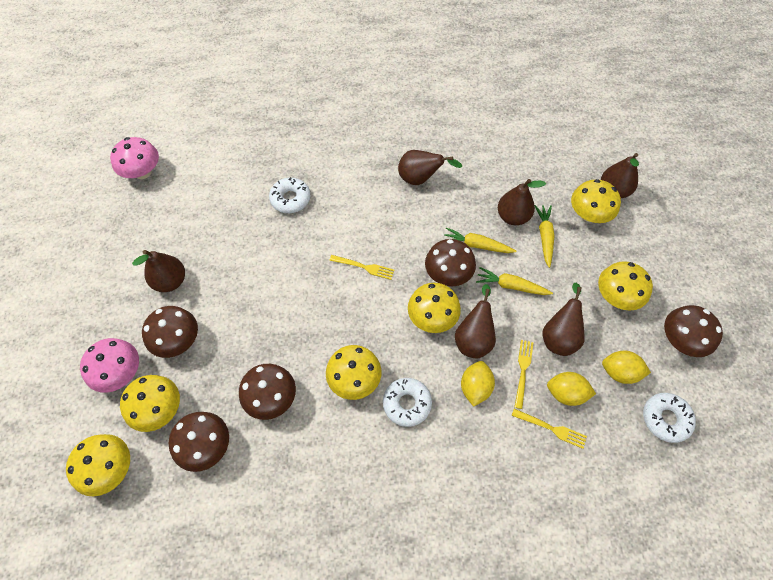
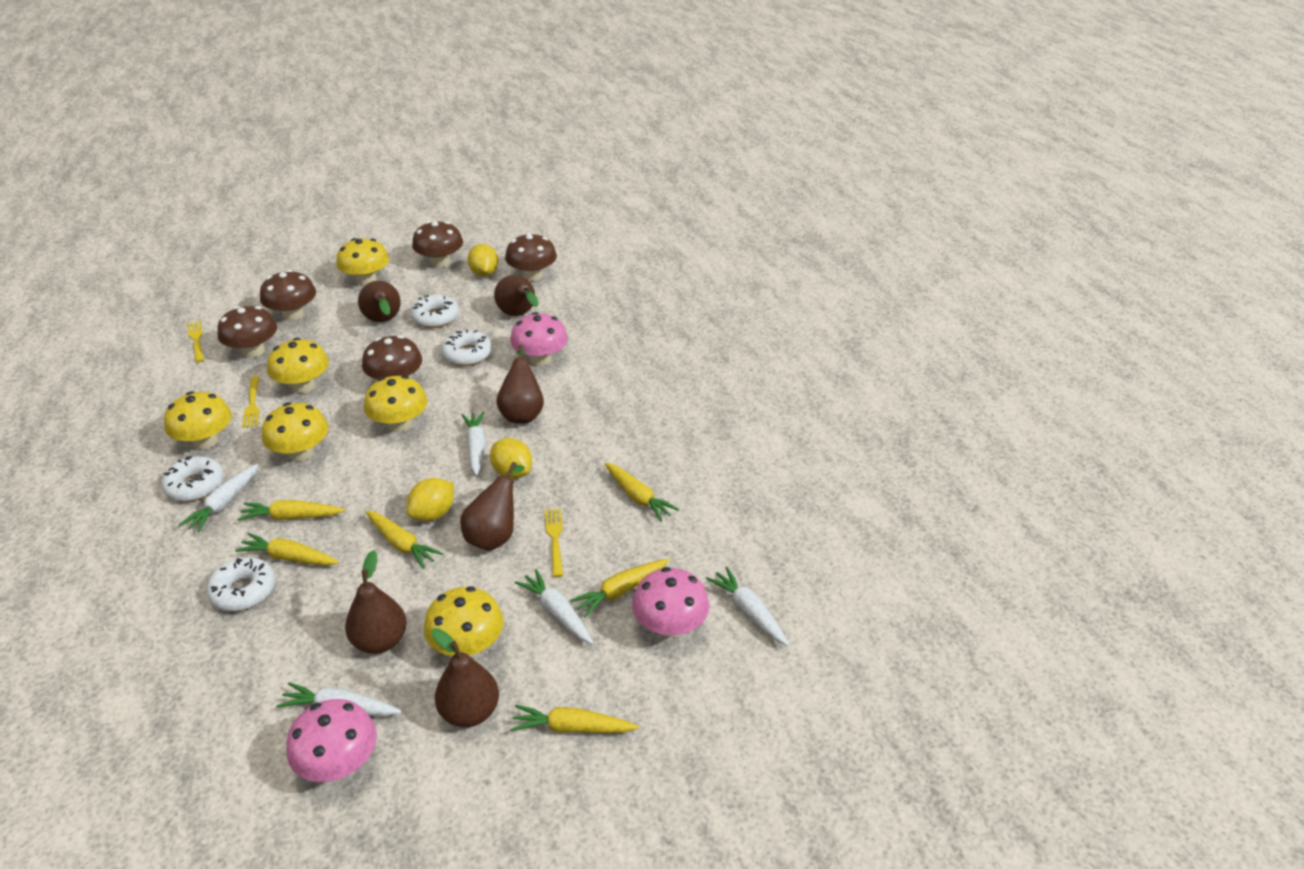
pink mushroom: [80,338,139,393] [110,137,159,179] = 2 -> [287,699,377,782] [510,312,568,366] [632,567,709,638] = 3
white carrot: none = 0 -> [179,464,259,533] [276,682,401,716] [462,412,486,476] [515,569,594,644] [706,567,789,646] = 5
white donut: [269,177,311,213] [383,378,432,427] [643,393,696,443] = 3 -> [161,456,224,501] [206,557,275,611] [410,295,459,328] [441,329,492,366] = 4
yellow carrot: [444,227,516,253] [476,267,553,295] [534,205,554,268] = 3 -> [235,533,339,566] [237,500,345,521] [365,511,443,569] [510,705,639,733] [570,559,669,618] [604,462,679,521] = 6

